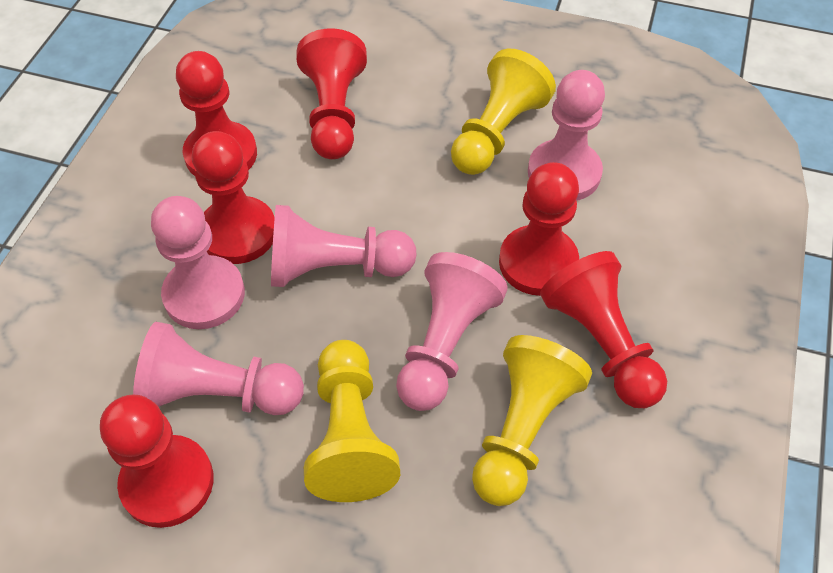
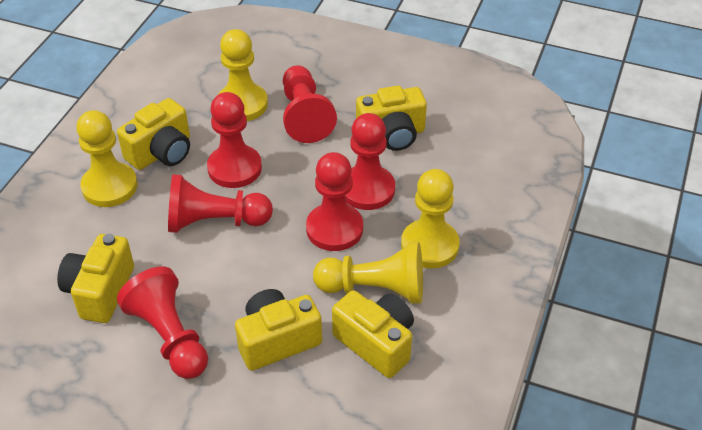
pink pawn: [133,322,304,415] [151,196,245,329] [271,205,416,287] [396,252,508,411] [528,70,605,201] = 5 -> none = 0
yellow camera: none = 0 -> [57,234,134,323] [117,98,190,170] [235,289,322,371] [332,290,414,378] [356,86,427,151] = 5
yellow pawn: [304,340,400,502] [451,49,556,175] [472,335,592,506] = 3 -> [76,110,138,207] [218,29,268,121] [313,242,423,304] [401,169,460,268] = 4

